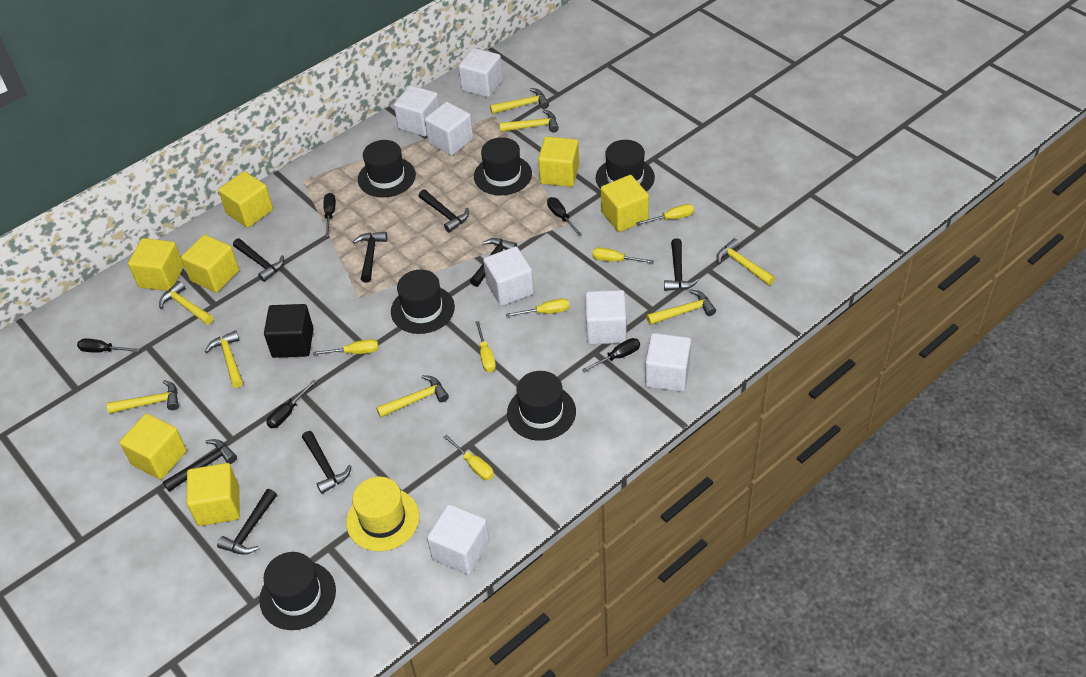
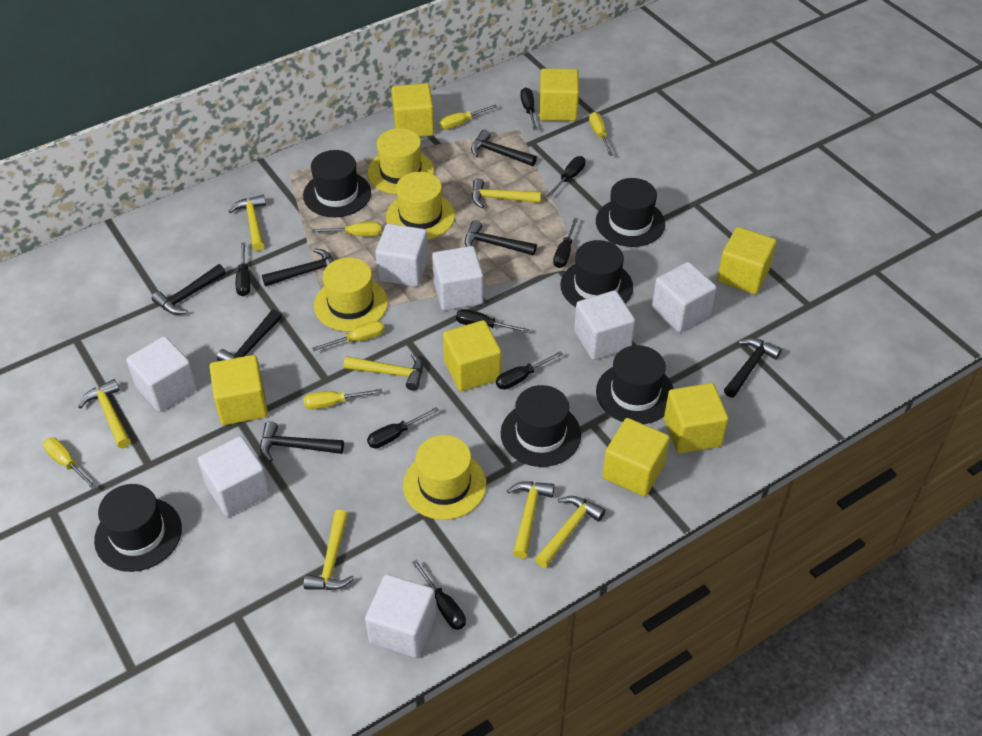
black cube: [264,304,314,358] = 1 -> none = 0
black hammer: [163,439,237,492] [217,489,277,555] [233,238,284,282] [302,431,351,494] [353,232,387,283] [419,190,469,233] [470,238,517,287] [664,239,699,291] = 8 -> [152,264,226,315] [217,310,282,364] [260,421,344,462] [262,248,334,286] [465,220,537,256] [471,130,537,166] [724,338,782,397] = 7
black screwdriver: [77,338,140,353] [266,380,317,428] [323,193,336,237] [547,197,582,236] [582,338,640,372] = 5 -> [236,243,250,296] [367,407,439,449] [412,560,466,630] [456,309,529,333] [496,351,563,390] [520,87,537,130] [546,156,586,197] [553,218,578,268] = 8
yellow hammer: [107,380,179,414] [159,281,213,325] [205,330,243,388] [376,375,449,418] [490,88,549,114] [499,110,559,133] [647,290,716,325] [716,238,775,285] = 8 -> [78,379,131,448] [228,195,266,251] [303,510,355,590] [344,353,423,391] [472,178,541,208] [507,481,555,559] [535,496,605,568] = 7
yellow hat: [346,477,419,551] = 1 -> [314,258,388,331] [367,128,434,194] [386,172,455,239] [403,435,486,520] = 4

